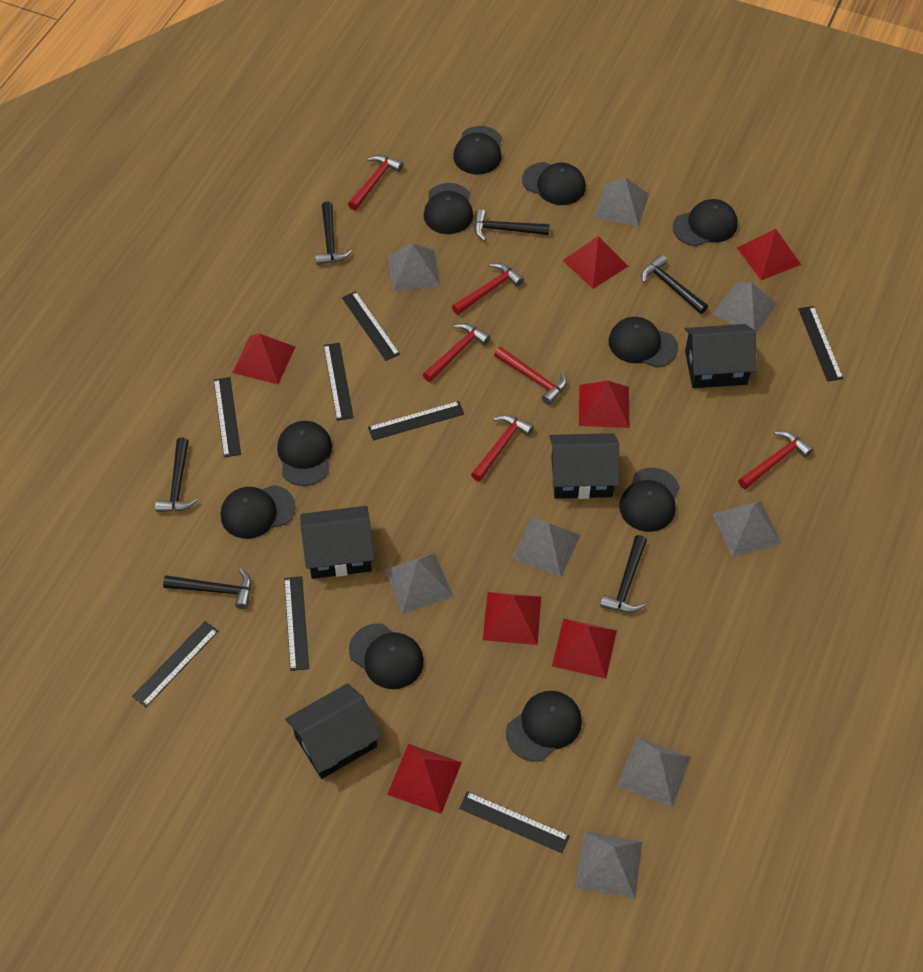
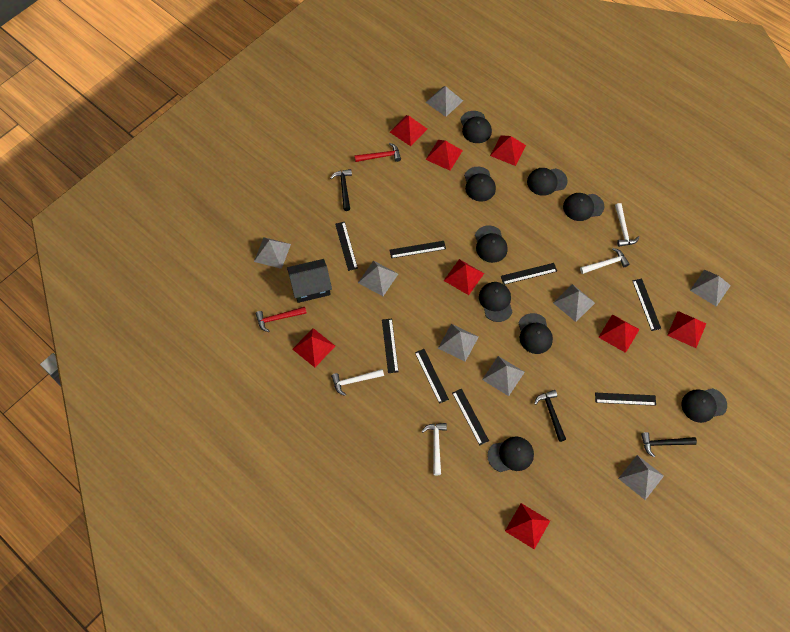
black cap: [221,485,296,539] [277,421,332,486] [349,623,424,689] [424,183,473,234] [453,126,502,175] [506,691,582,762] [522,162,586,205] [609,317,678,368] [619,468,680,532] [673,199,738,246] = 10 -> [460,111,492,143] [464,167,496,201] [475,225,508,263] [479,282,512,322] [487,436,534,472] [519,313,553,354] [527,168,568,196] [563,193,604,221] [682,388,727,423] = 9
black hammer: [155,438,198,512] [163,569,251,609] [316,201,352,265] [474,209,550,241] [600,535,647,613] [641,255,708,314] = 6 -> [330,169,352,211] [534,390,566,442] [641,432,697,457] = 3
black house: [285,683,382,779] [300,506,374,579] [549,433,619,499] [685,324,757,388] = 4 -> [287,259,332,303] = 1
red hammer: [348,155,403,210] [423,323,491,382] [452,263,524,315] [471,415,534,482] [494,347,567,405] [738,431,813,489] = 6 -> [255,307,307,332] [354,143,401,162] = 2
red pyramid: [232,333,295,385] [387,744,462,814] [483,592,541,645] [552,618,617,679] [562,236,628,289] [579,381,629,428] [737,229,801,280] = 7 -> [292,328,335,367] [390,115,427,146] [426,140,463,171] [444,259,484,295] [490,135,526,166] [505,503,550,549] [598,314,640,353] [667,311,706,348] = 8
white hammer: none = 0 -> [331,369,384,396] [421,423,447,475] [580,248,629,274] [615,203,640,247] = 4

